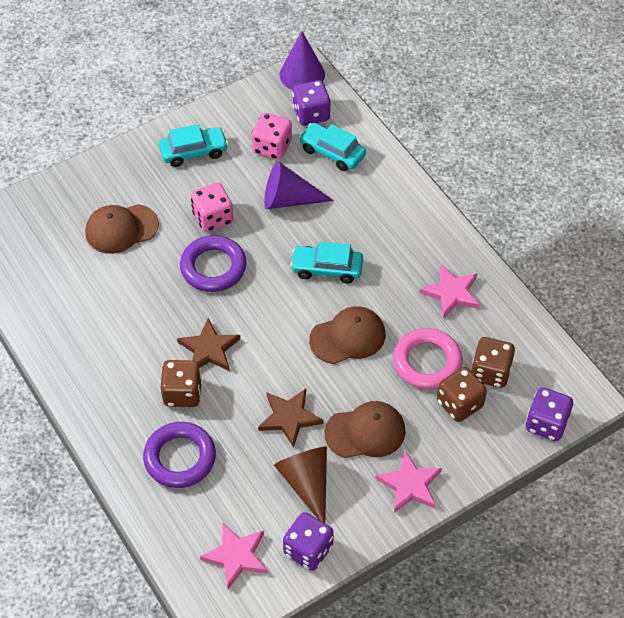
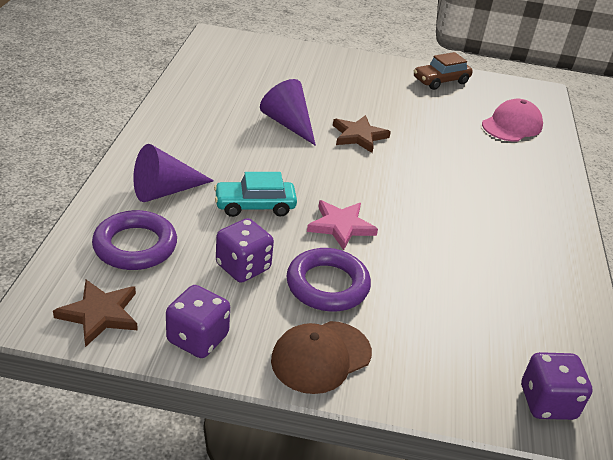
brown cap: [85,204,159,254] [309,306,385,364] [325,401,406,458] = 3 -> [271,321,372,394] = 1
brown car: none = 0 -> [414,52,473,90] = 1
brown cone: [274,447,327,523] = 1 -> none = 0
brown dice: [160,360,202,407] [437,367,487,422] [471,337,515,388] = 3 -> none = 0
pink cap: none = 0 -> [482,99,543,142] = 1
pink dice: [191,183,233,232] [252,113,292,160] = 2 -> none = 0
pink ring: [393,328,463,390] = 1 -> none = 0
pink star: [200,523,268,589] [375,451,442,513] [420,264,480,318] = 3 -> [307,200,378,250] = 1
turquoise car: [159,124,228,167] [290,242,363,284] [299,123,366,171] = 3 -> [214,172,297,217] = 1

